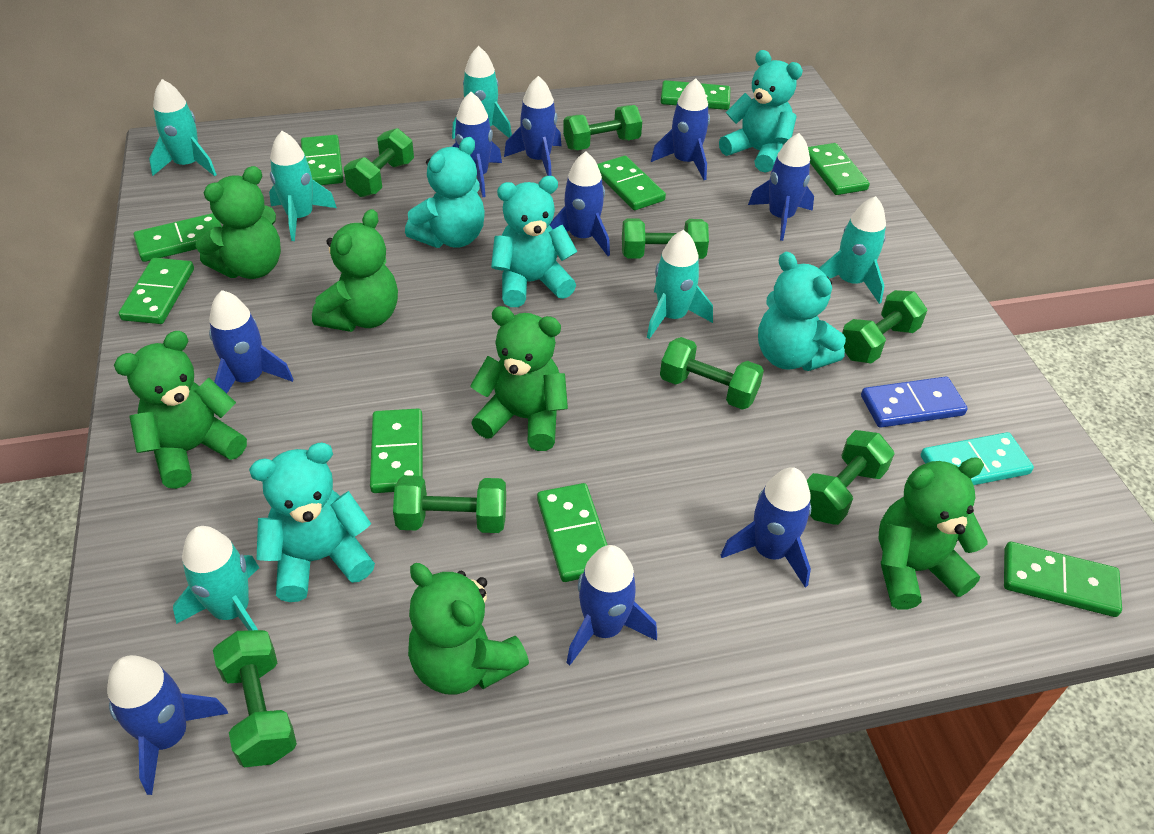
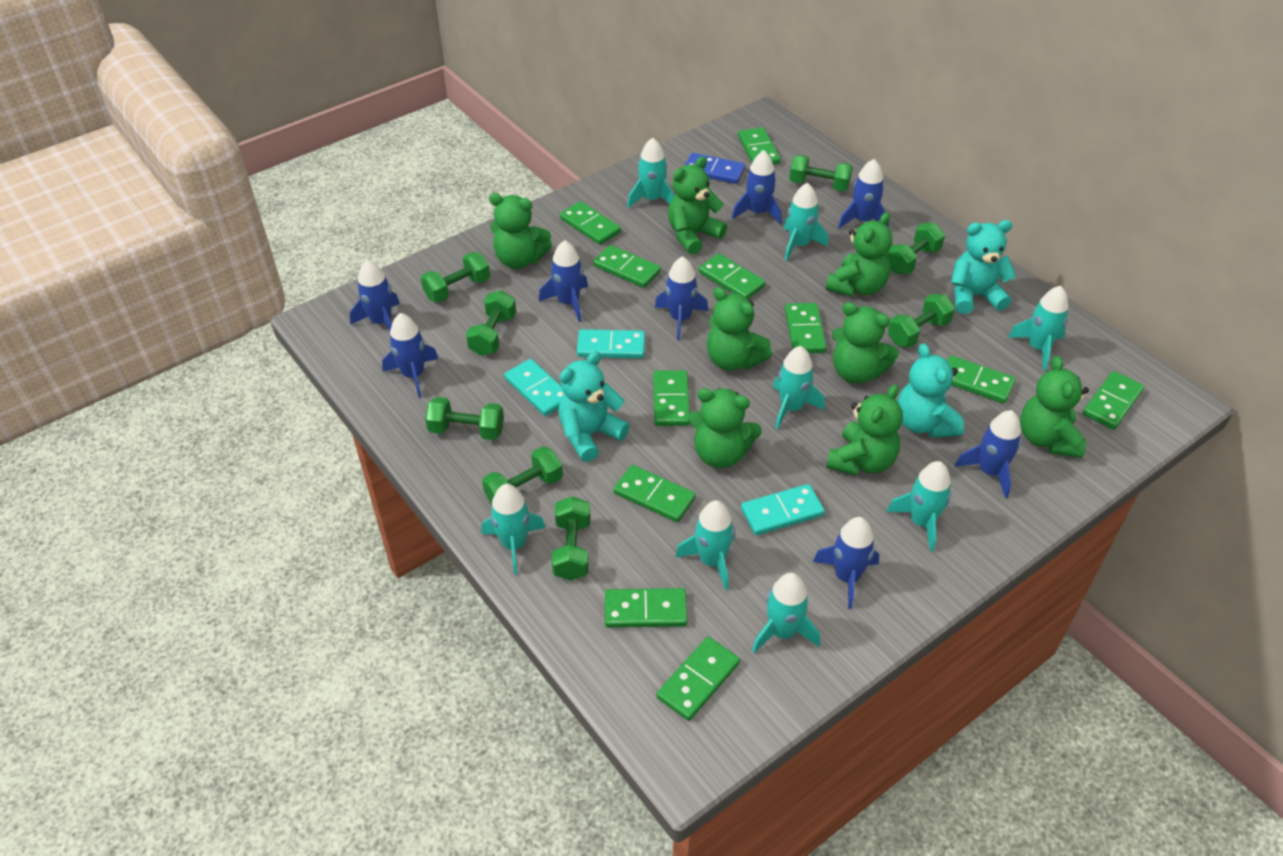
blue rocket: [107,655,228,795] [209,290,294,393] [452,92,502,197] [504,76,562,176] [550,152,610,256] [566,545,657,665] [651,79,710,180] [721,467,811,587] [748,133,814,241] = 9 -> [350,260,400,332] [382,313,438,398] [539,240,588,322] [655,256,708,340] [732,151,782,224] [813,517,879,609] [838,159,889,228] [955,410,1021,498] = 8
green domino: [119,258,194,324] [133,213,222,262] [301,135,344,185] [370,409,423,493] [537,483,607,582] [597,156,666,210] [661,80,730,110] [808,143,870,195] [1004,542,1122,617] = 9 -> [560,201,621,245] [593,245,661,288] [605,588,687,628] [614,465,696,522] [653,370,690,426] [657,637,740,721] [699,253,766,299] [738,127,781,165] [785,303,826,353] [947,355,1016,403] [1083,371,1145,430] = 11
green teddy bear: [114,331,247,489] [196,166,281,279] [312,209,398,332] [408,563,529,695] [470,306,568,451] [879,457,988,610] = 6 -> [489,193,552,269] [668,156,727,255] [688,388,762,468] [707,287,772,371] [826,212,892,296] [826,384,903,475] [832,302,899,384] [1020,356,1089,458] = 8
turquoise domino: [921,432,1034,485] = 1 -> [504,359,564,416] [577,329,645,359] [741,484,825,535] = 3
turquoise rocket: [149,79,217,176] [173,526,259,631] [269,131,337,241] [452,46,512,139] [647,230,713,339] [819,196,886,304] = 6 -> [481,484,545,575] [627,138,674,208] [675,500,735,590] [752,573,820,653] [773,346,825,430] [784,183,828,261] [887,461,951,552] [1008,286,1068,371] = 8
turquoise teddy bear: [249,442,375,602] [405,137,485,248] [491,176,578,307] [719,50,803,173] [758,252,846,371] = 5 -> [558,351,630,462] [897,343,964,438] [951,220,1016,314] = 3

